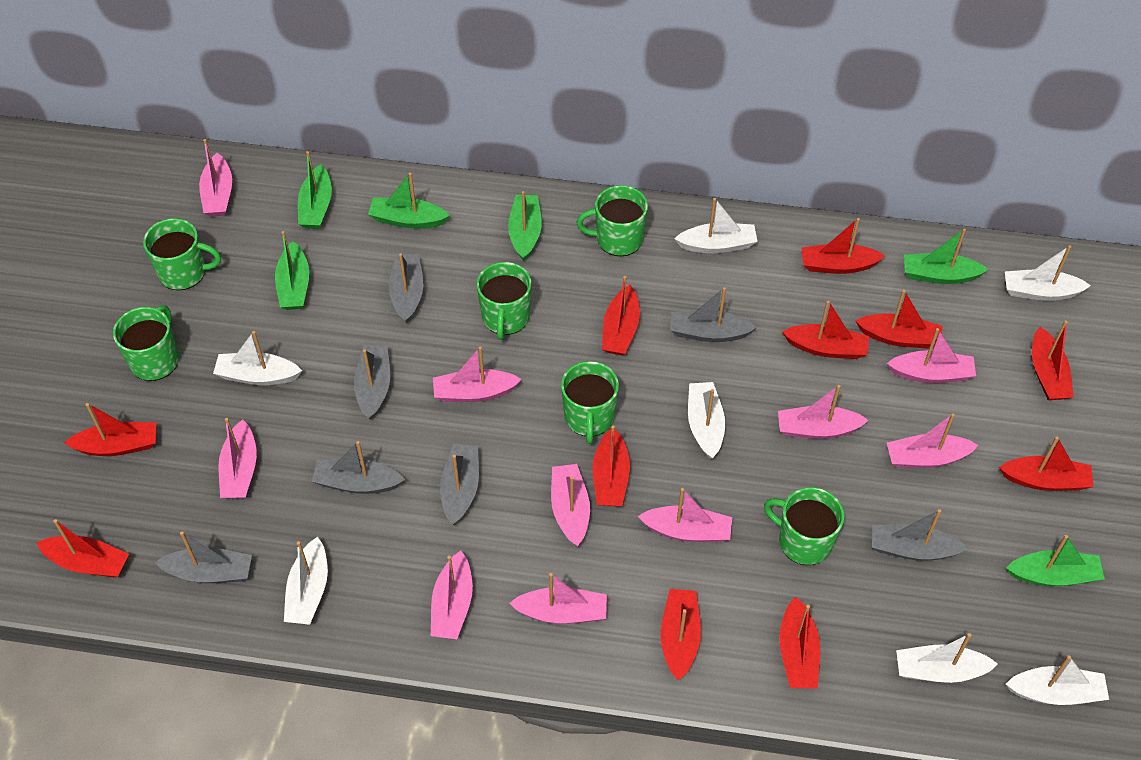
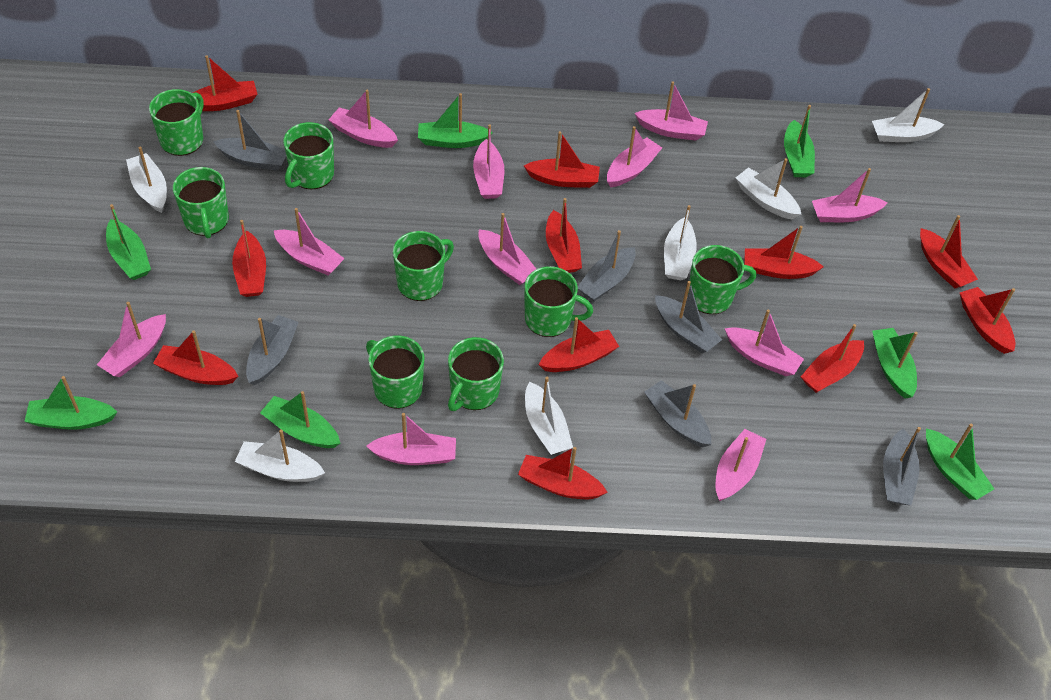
green boat: [275,231,309,310] [298,151,332,229] [368,172,450,229] [508,191,542,261] [904,228,989,284] [1006,535,1105,586] = 6 -> [24,376,117,430] [106,204,151,280] [260,391,340,448] [418,93,493,148] [784,105,815,177] [872,328,918,399] [926,423,994,500] = 7
green mug: [113,305,179,381] [143,218,221,290] [477,262,531,340] [561,361,619,444] [577,185,648,256] [764,487,844,565] = 6 -> [149,89,204,156] [173,167,229,238] [283,122,334,189] [366,335,424,409] [393,231,454,301] [448,337,504,411] [524,266,593,337] [688,245,756,314] = 8
grey boat: [155,531,252,583] [312,441,405,494] [354,345,390,420] [389,253,423,323] [440,444,479,525] [670,287,757,342] [872,509,968,561] = 7 -> [213,110,286,170] [246,315,299,385] [578,230,635,301] [644,380,711,447] [655,281,722,353] [883,427,921,505] = 6
pink boat: [199,139,232,217] [218,418,257,498] [431,550,473,639] [433,347,522,402] [509,573,607,624] [551,464,590,546] [638,488,732,542] [778,385,869,439] [887,328,976,383] [887,413,979,468] = 10 -> [97,302,166,377] [274,208,345,276] [329,90,398,148] [366,413,456,465] [473,124,504,199] [478,213,536,285] [607,126,662,187] [635,81,708,141] [715,429,766,501] [724,309,804,376] [812,168,888,222] = 11
white boat: [213,331,302,385] [284,536,328,625] [674,198,758,253] [688,382,725,459] [896,633,998,683] [1005,245,1091,301] [1006,655,1109,705] = 7 -> [126,147,167,213] [235,429,325,482] [525,377,573,455] [664,205,697,280] [736,158,801,220] [872,88,944,142] = 6

